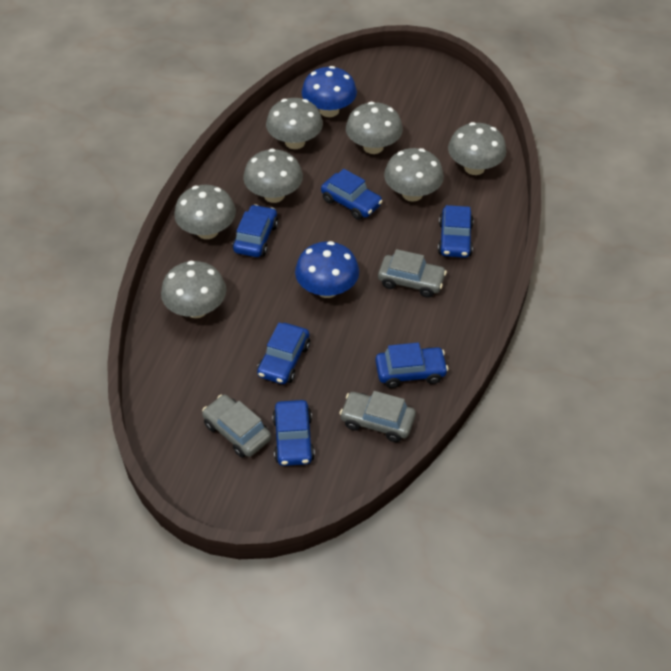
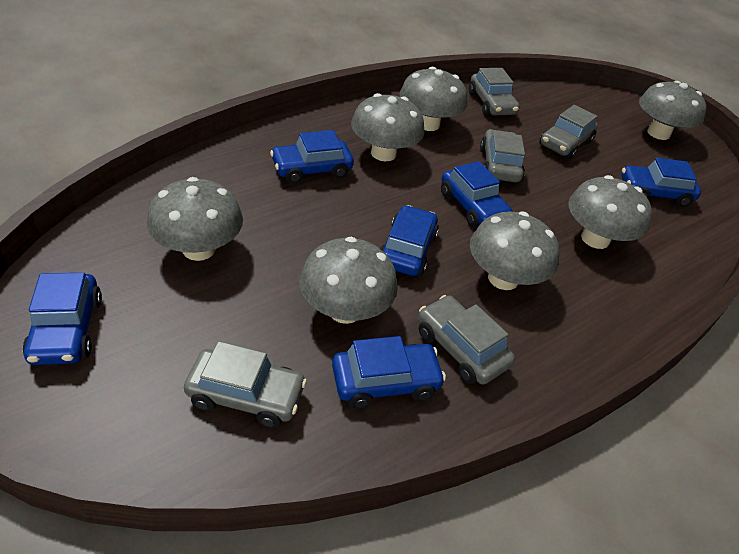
blue mushroom: [295,241,359,298] [302,66,357,117] = 2 -> none = 0
grey car: [202,394,271,458] [339,391,416,442] [378,249,447,298] = 3 -> [184,341,307,428] [418,295,515,385] [469,68,520,116] [480,129,525,183] [539,105,598,159] = 5

